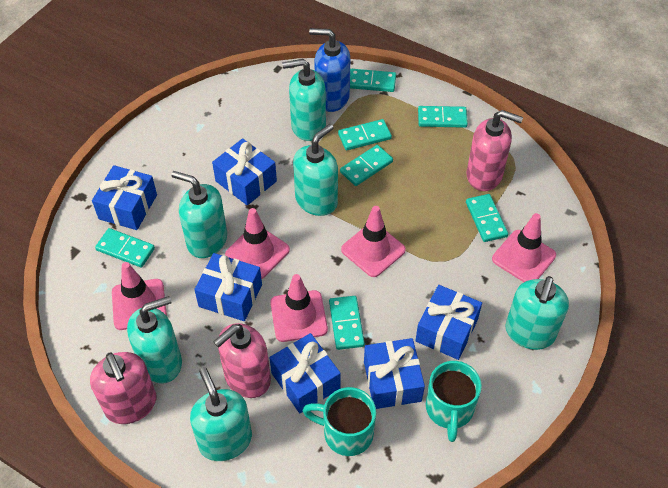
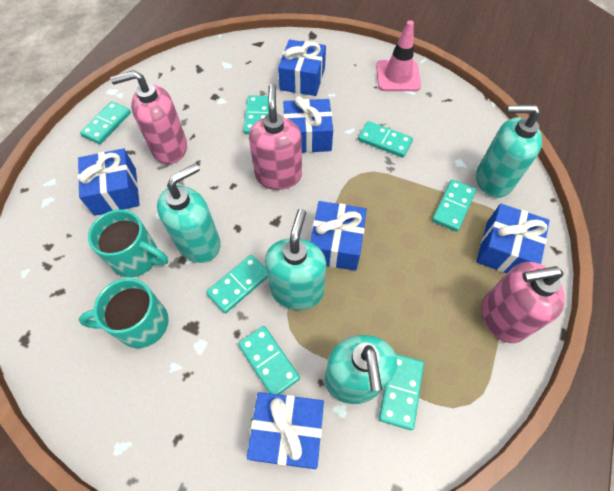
blue soap dispenser: [309,28,350,112] = 1 -> none = 0
pink traffic cone: [112,262,167,330] [225,208,290,279] [270,274,328,342] [341,206,406,277] [492,213,556,282] = 5 -> [376,20,421,91] = 1
turquoise soap dispenser: [127,296,182,384] [171,171,227,258] [190,367,252,461] [282,59,326,141] [293,124,338,216] [505,276,569,350] = 6 -> [157,163,221,263] [265,209,326,310] [325,335,397,404] [476,105,542,198] = 4

